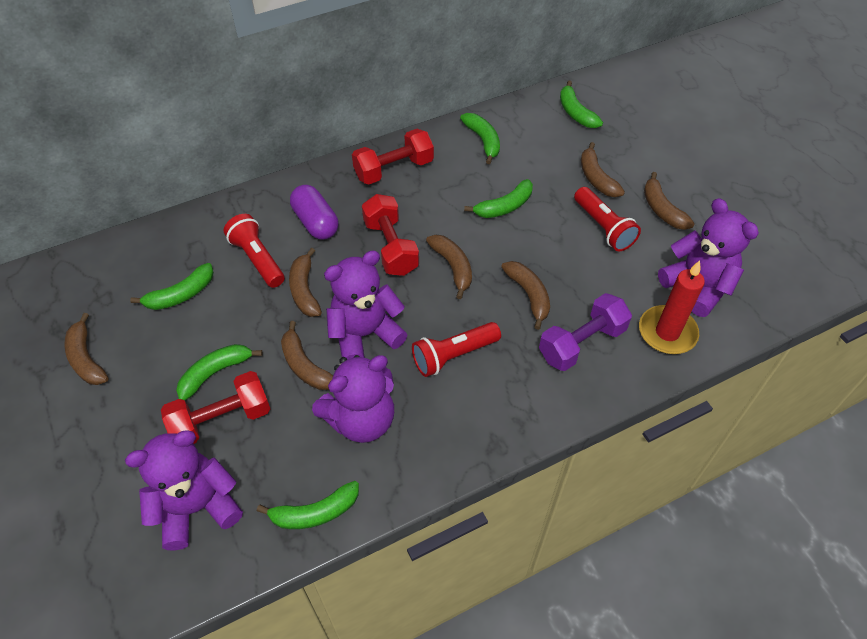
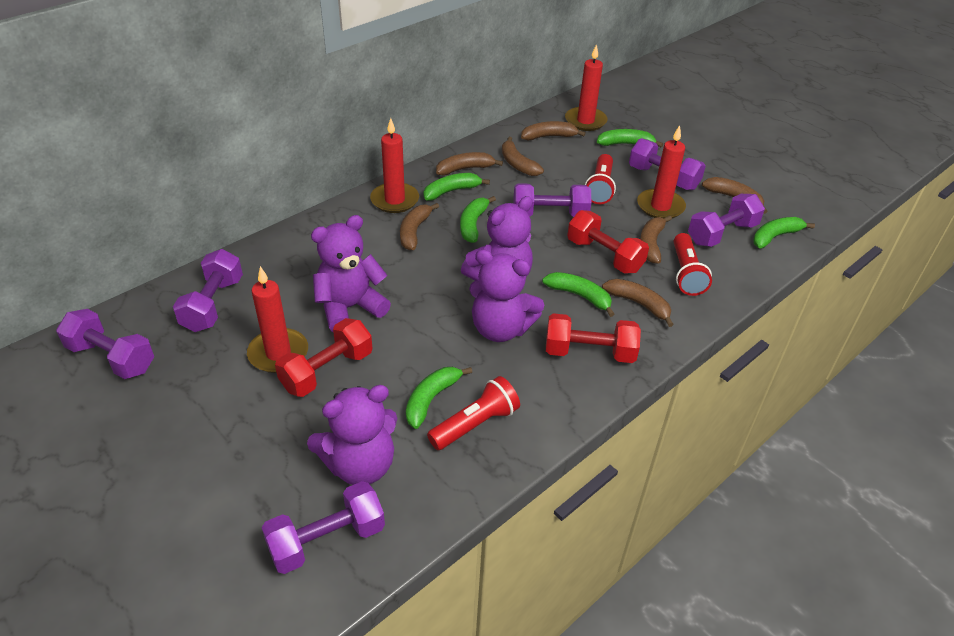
purple capsule: [290,185,338,240] = 1 -> none = 0
purple dumbbell: [539,293,632,371] = 1 -> [56,309,154,379] [173,249,243,332] [262,481,385,574] [513,183,591,217] [629,138,706,190] [688,194,765,247] = 6
red candle: [639,261,705,354] = 1 -> [247,266,308,373] [370,118,419,213] [565,44,607,131] [637,125,686,218] = 4

